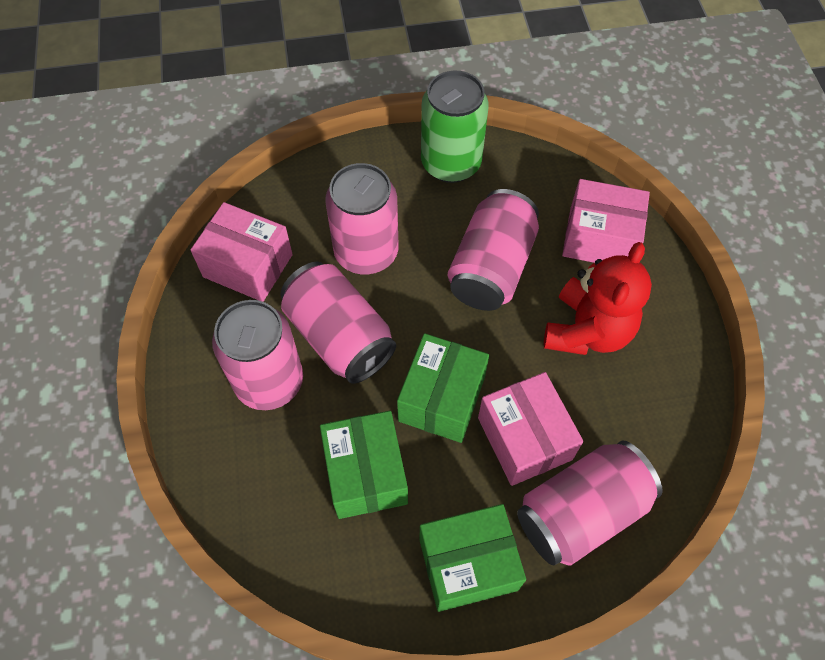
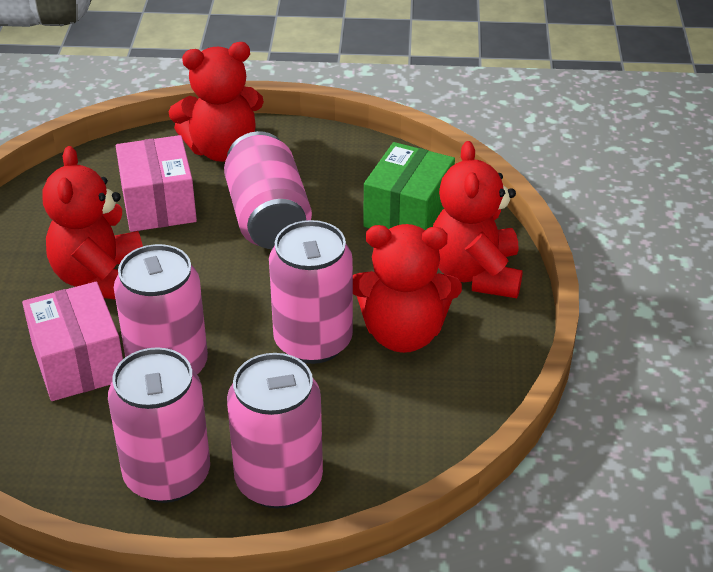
green box: [320,411,408,519] [397,333,489,443] [419,504,526,612] = 3 -> [364,142,455,230] = 1
green can: [421,70,489,183] = 1 -> none = 0
pink box: [191,202,293,302] [478,372,583,486] [562,179,650,263] = 3 -> [22,282,123,401] [116,135,197,232] = 2
red teddy bear: [544,242,652,355] = 1 -> [42,146,143,300] [168,42,264,162] [353,224,462,353] [433,141,523,298] = 4

